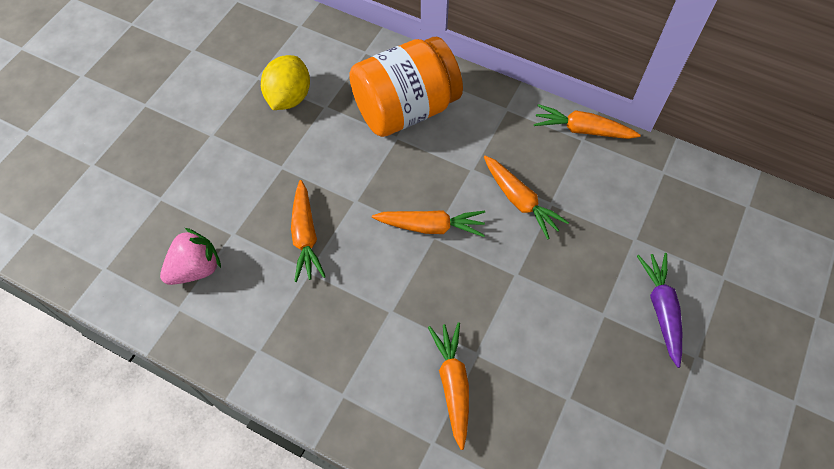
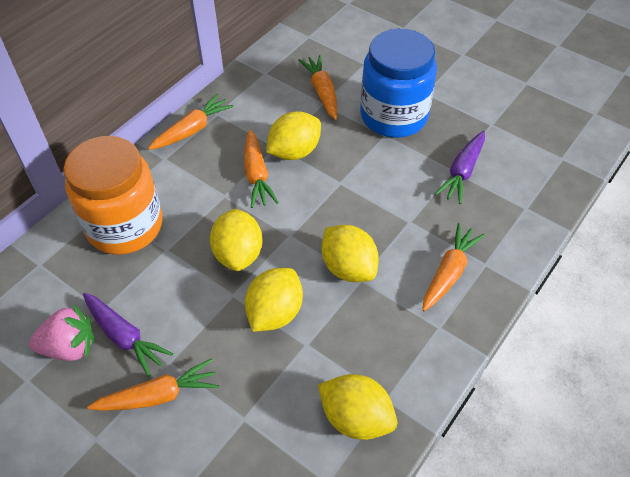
blue jar: none = 0 -> [360,29,437,138] = 1
purple carrot: [637,253,682,368] = 1 -> [83,293,173,377] [435,131,485,204] = 2
yellow lemon: [261,55,310,110] = 1 -> [210,209,262,271] [245,268,303,332] [266,111,321,160] [318,374,397,440] [322,225,379,282] = 5

